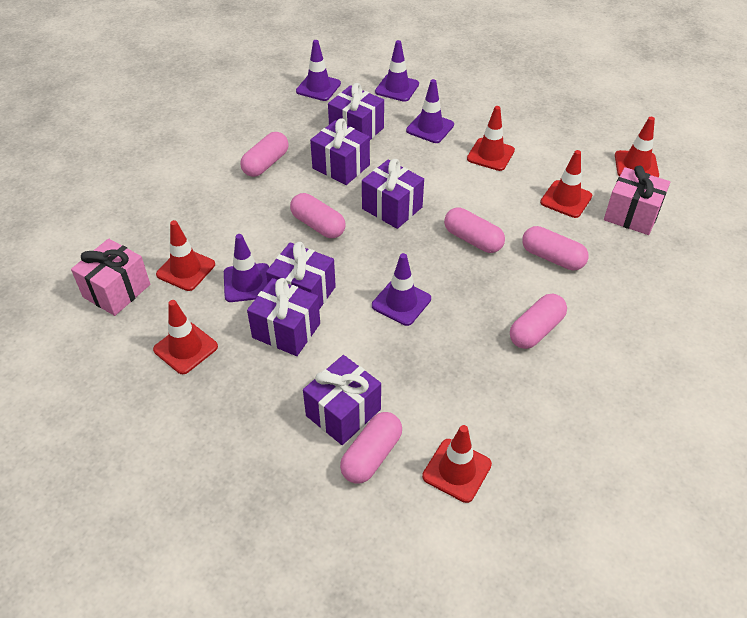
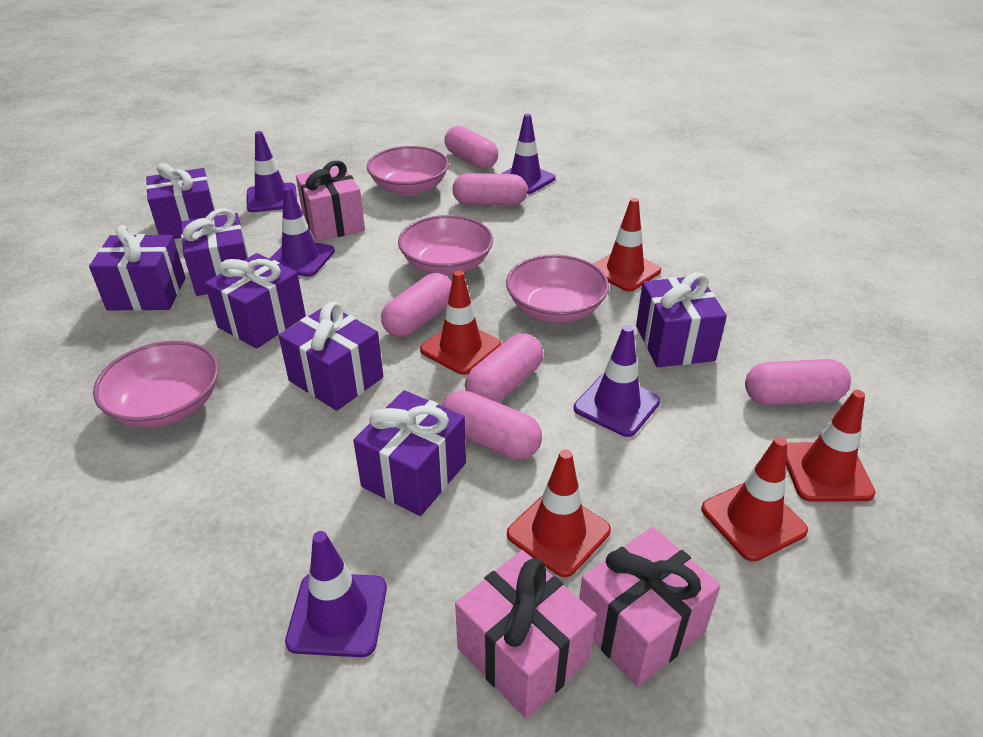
pink bowl: none = 0 -> [93,341,219,428] [367,146,449,196] [398,215,493,275] [506,255,609,323] = 4
pink gift: [71,239,150,316] [604,165,670,235] = 2 -> [296,161,365,241] [455,550,597,719] [579,527,721,687] = 3
purple gift: [247,278,320,356] [266,242,336,309] [303,355,381,445] [310,119,370,185] [328,83,384,140] [362,159,424,229] = 6 -> [89,225,186,311] [146,163,215,239] [181,208,248,296] [205,253,306,349] [279,302,383,411] [353,390,466,516] [636,273,727,367] = 7
red traffic cone: [153,300,218,374] [156,220,215,291] [422,425,492,503] [467,106,515,171] [540,150,592,218] [615,117,659,178] = 6 -> [420,270,501,375] [507,449,611,577] [594,198,661,292] [701,437,808,562] [786,390,876,502] = 5

